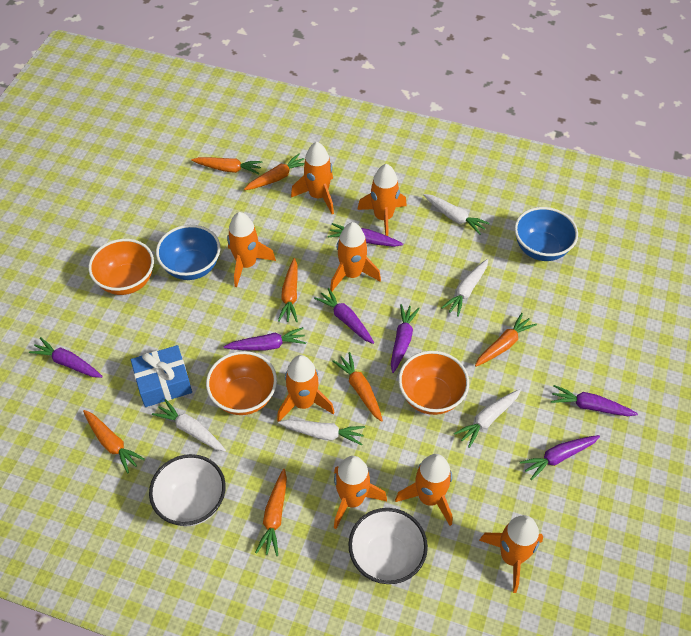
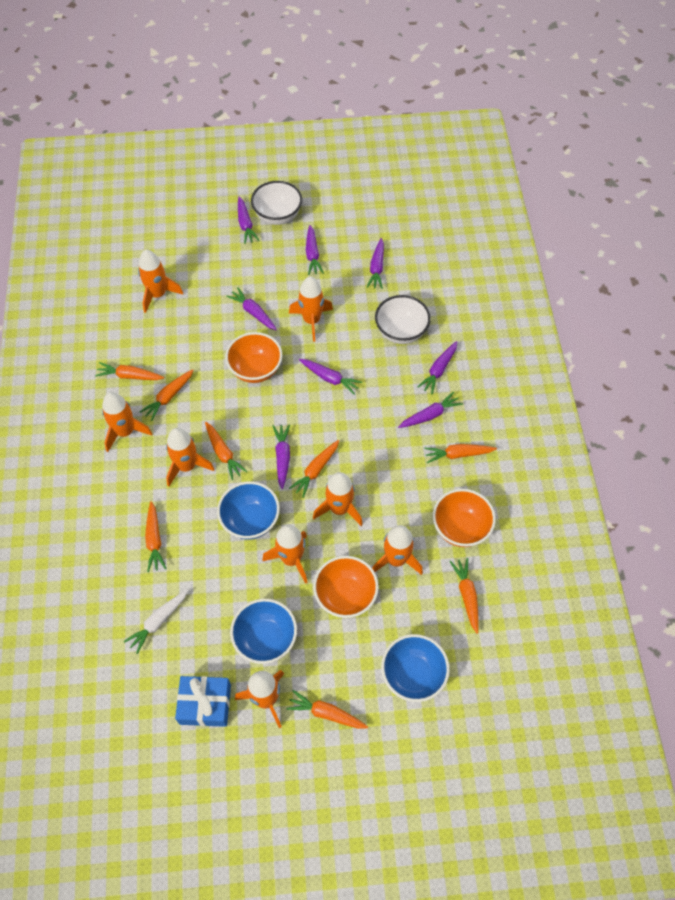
blue bowl: [156,225,220,280] [514,207,578,261] = 2 -> [217,481,280,539] [230,599,297,664] [381,634,450,702] = 3
orange carrot: [83,410,145,473] [191,157,263,174] [244,153,304,190] [255,469,287,556] [278,258,298,322] [332,352,383,422] [475,313,537,366] = 7 -> [95,362,164,380] [140,369,194,421] [145,501,167,572] [205,422,248,480] [286,690,368,729] [289,440,339,498] [424,444,497,463] [450,558,479,634] = 8
purple carrot: [29,337,103,378] [224,327,306,351] [314,288,374,344] [328,223,403,247] [391,304,420,373] [520,435,600,480] [551,385,638,416] = 7 -> [226,287,277,330] [238,196,260,244] [273,424,290,489] [299,359,362,395] [306,225,324,275] [367,238,384,289] [398,392,463,428] [418,341,457,394] = 8
white carrot: [152,399,226,451] [278,420,365,445] [423,194,490,235] [441,259,488,317] [454,389,521,448] = 5 -> [124,590,188,654] = 1

